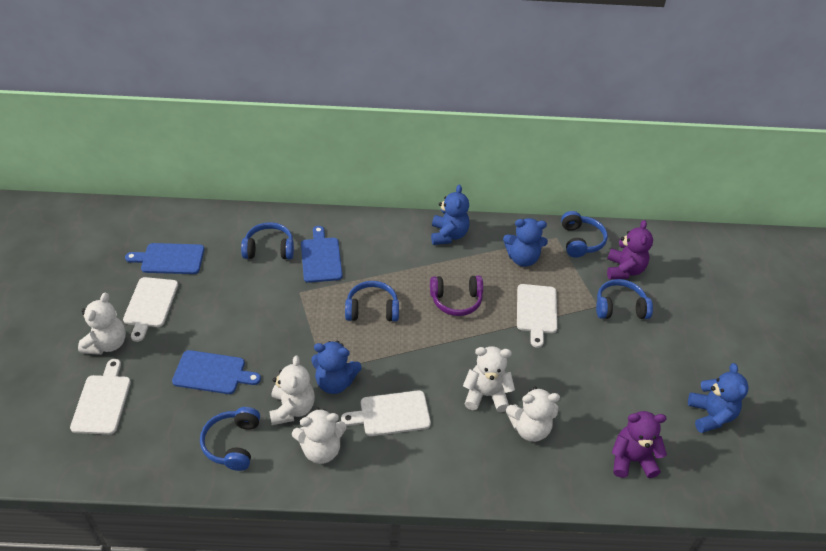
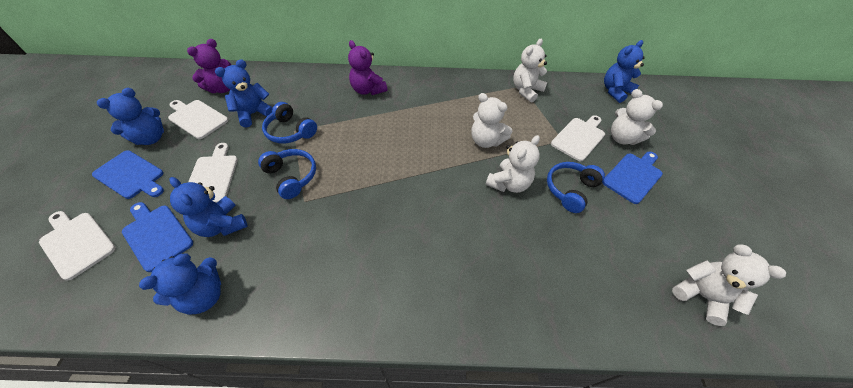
blue headphones: [200,407,260,471] [241,222,294,259] [345,281,399,321] [561,211,608,258] [596,279,653,319] = 5 -> [258,149,316,199] [262,102,317,144] [547,162,605,213] = 3
blue teddy bear: [311,341,362,394] [431,185,470,245] [503,218,548,267] [688,363,749,433] = 4 -> [97,88,164,145] [139,253,221,315] [169,177,248,237] [215,59,273,127] [604,40,645,103] = 5
purple headphones: [430,276,483,316] = 1 -> none = 0

